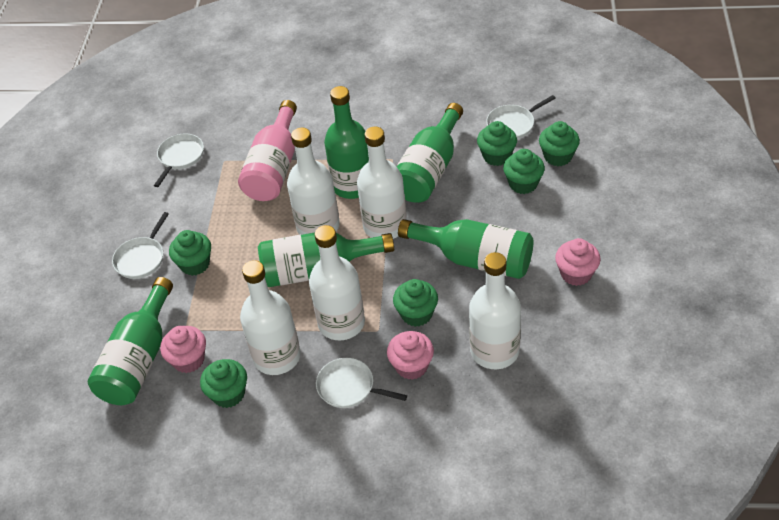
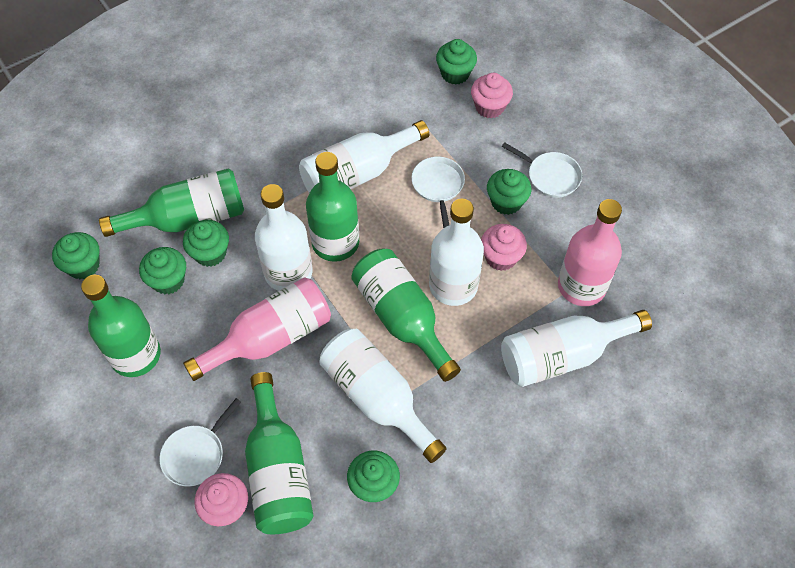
pink bottle: [238,100,297,201] = 1 -> [183,277,331,381] [558,199,622,306] = 2
white pan: [112,212,169,279] [154,134,204,187] [316,358,407,408] [486,95,556,139] = 4 -> [159,398,241,486] [411,157,465,228] [502,142,582,198] = 3

